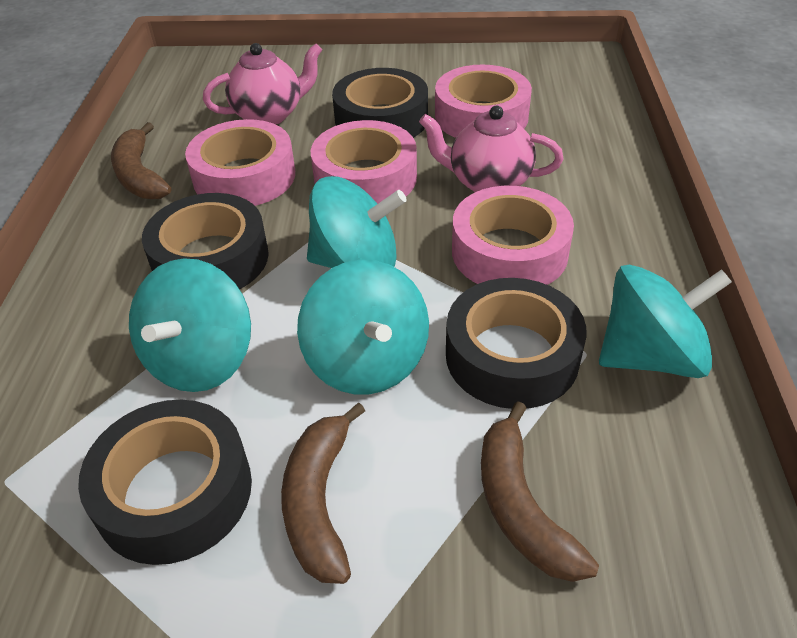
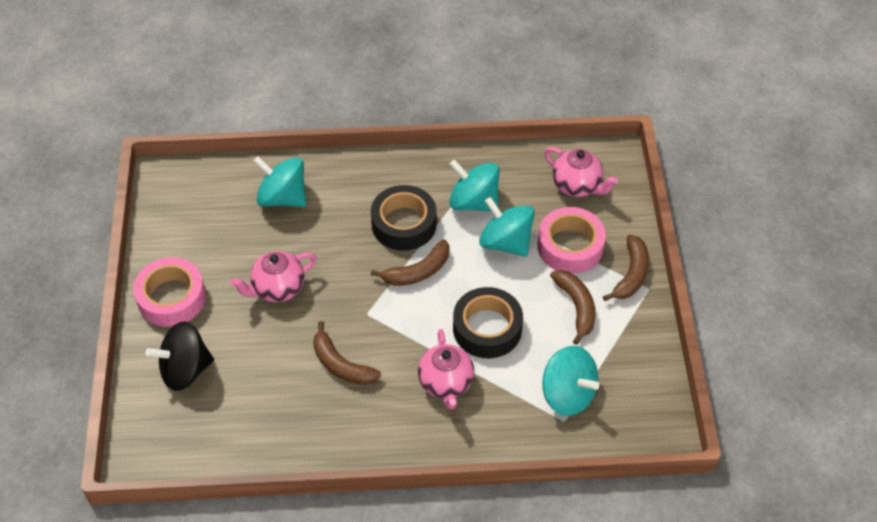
black spinning top: none = 0 -> [146,321,214,391] = 1
black tape: [78,400,252,565] [142,193,269,289] [332,68,428,138] [446,278,587,409] = 4 -> [371,185,437,251] [453,287,523,358] = 2
brown banana: [111,122,171,199] [281,402,365,584] [481,401,599,582] = 3 -> [313,321,381,385] [371,240,449,286] [550,270,595,345] [603,234,649,301] = 4
pink tape: [185,119,295,206] [311,120,417,204] [435,64,532,138] [452,186,574,285] = 4 -> [133,257,206,327] [537,207,606,274] = 2
pink teapot: [203,43,322,125] [419,106,563,192] = 2 -> [230,251,317,302] [418,329,474,409] [544,147,618,197] = 3

